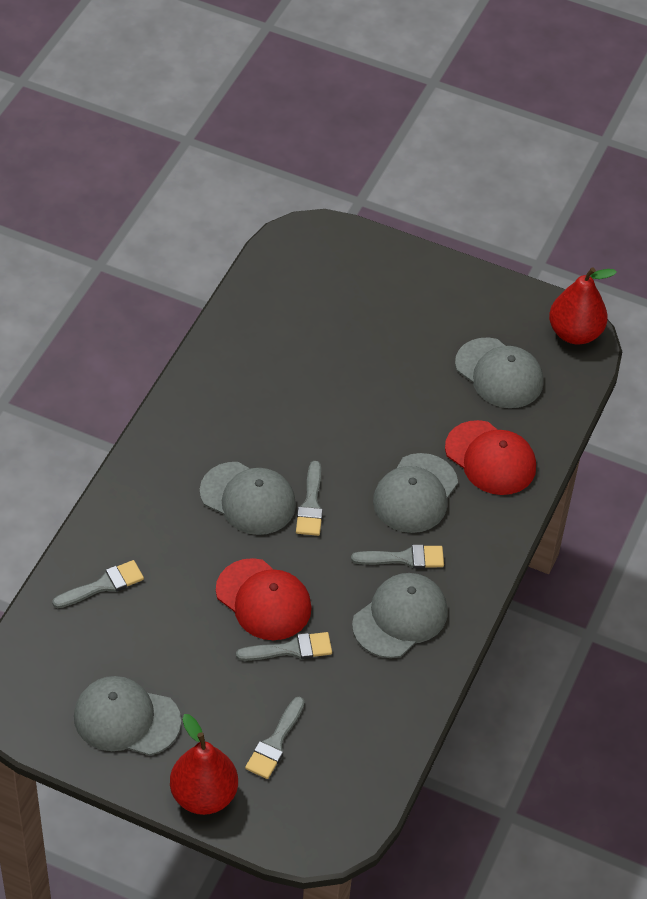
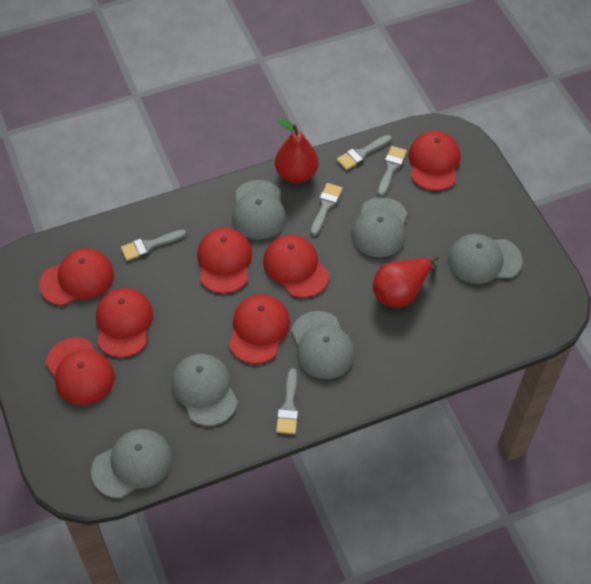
grey cap: [74,676,181,756] [200,462,296,535] [352,573,448,658] [373,453,458,533] [455,338,543,408] = 5 -> [91,429,172,498] [172,354,238,426] [232,180,286,240] [291,311,355,379] [351,197,407,257] [448,234,523,284] = 6
red cap: [216,558,312,640] [445,420,536,495] = 2 -> [39,249,114,306] [46,337,115,405] [96,288,153,358] [197,228,252,294] [229,294,290,364] [263,235,329,298] [409,131,461,191] = 7

